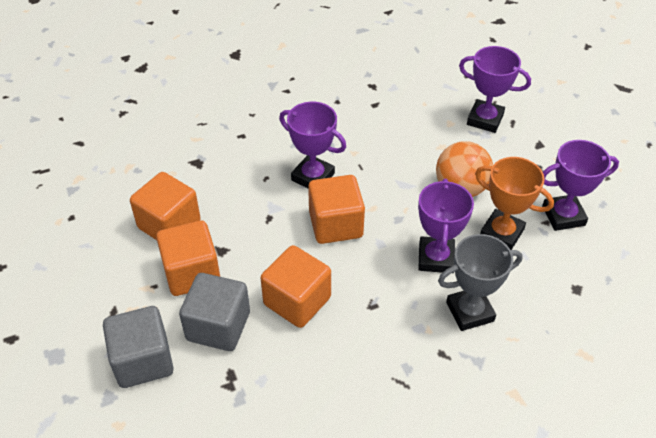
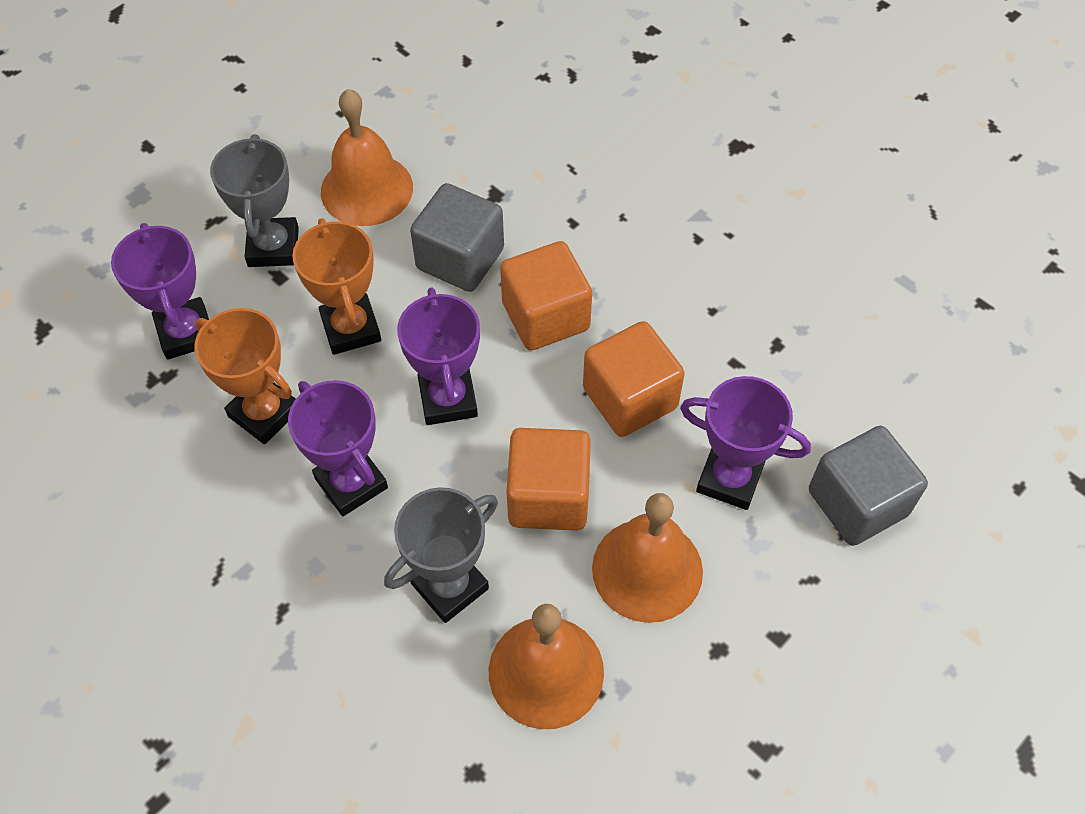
grey trophy: [438,234,523,331] = 1 -> [210,134,299,267] [384,487,498,623] = 2
orange ball: [436,141,493,197] = 1 -> none = 0
orange bell: none = 0 -> [321,89,413,226] [489,604,604,729] [592,493,703,623] = 3
orange cube: [130,172,201,240] [156,220,220,296] [261,245,331,328] [308,175,365,244] = 4 -> [500,241,592,350] [506,428,591,531] [583,321,685,437] = 3
orange trophy: [475,157,554,250] = 1 -> [194,308,296,444] [292,218,381,355] = 2

